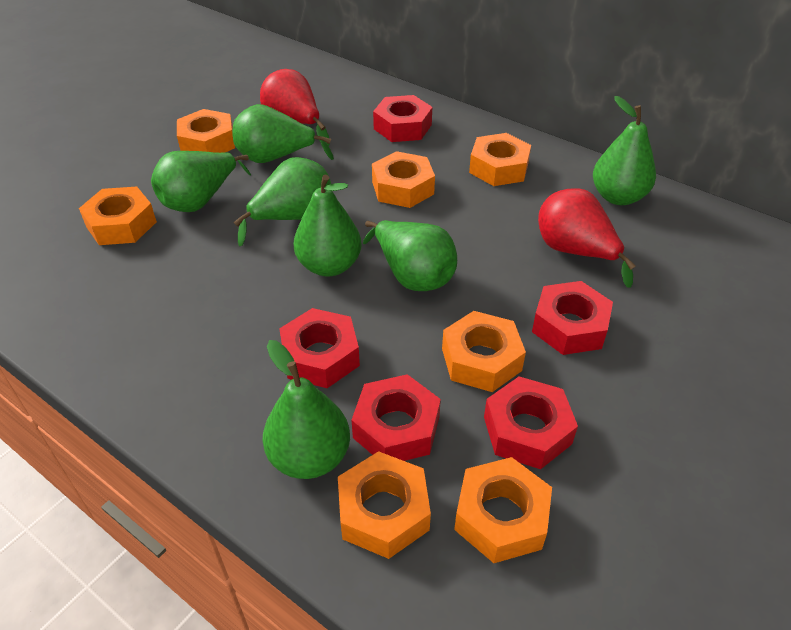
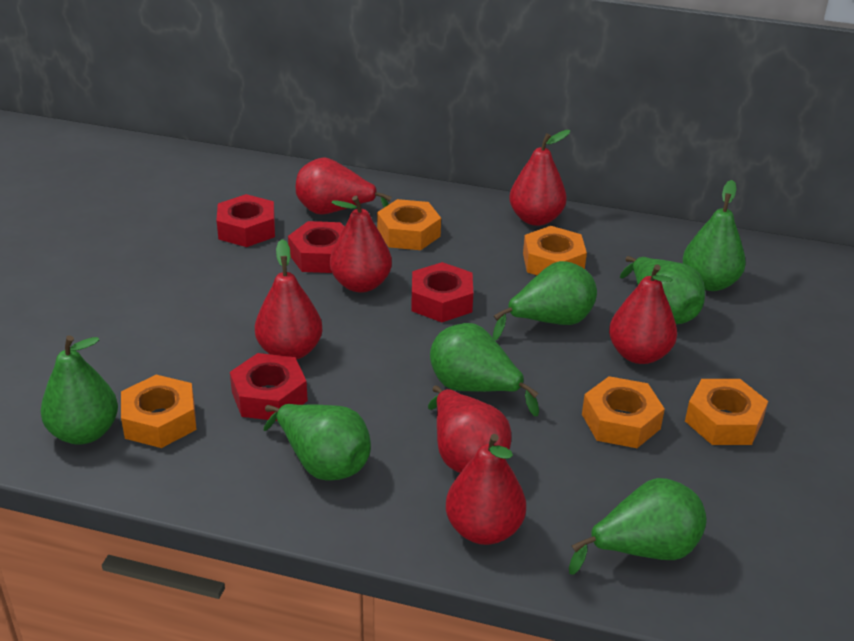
orange nut: [79,186,157,245] [177,109,235,153] [338,451,431,559] [372,151,435,208] [442,311,526,392] [454,457,552,563] [469,133,531,186] = 7 -> [121,375,197,448] [377,199,441,250] [523,226,587,275] [582,376,665,448] [685,379,768,445] = 5
red nut: [279,308,360,388] [352,374,441,461] [373,95,432,142] [484,376,578,469] [532,281,613,355] = 5 -> [216,194,275,247] [230,353,308,421] [288,221,344,273] [411,262,473,322] = 4
red pear: [260,69,329,146] [538,188,636,288] = 2 -> [255,239,323,360] [296,157,392,215] [330,196,392,293] [428,385,512,473] [446,434,526,545] [509,130,570,226] [609,264,677,364] = 7

